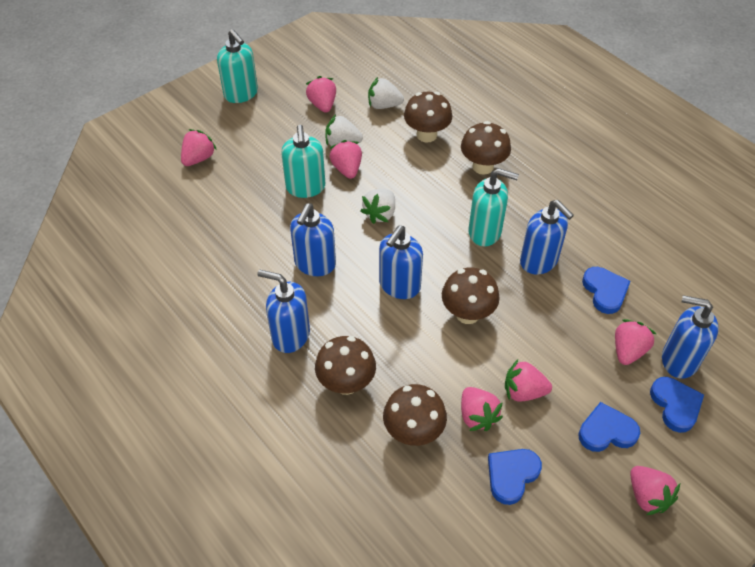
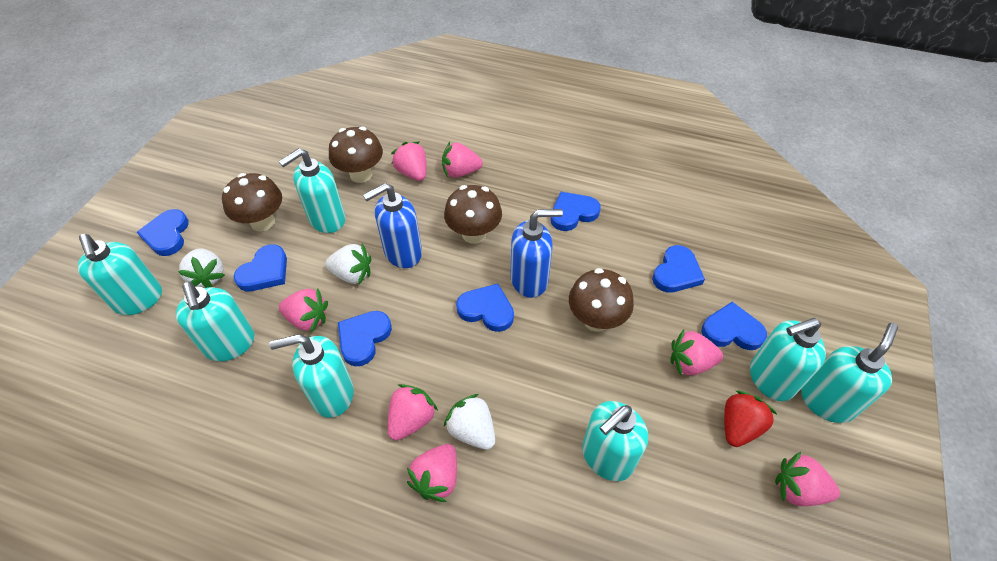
blue heart: [488,449,542,505] [578,402,640,452] [582,267,631,314] [650,377,704,433] = 4 -> [137,209,189,256] [233,244,287,291] [338,311,392,366] [456,284,514,332] [551,192,601,231] [652,245,705,293] [701,302,767,350] = 7
blue soap dispenser: [257,269,310,353] [290,203,336,276] [379,226,423,299] [520,200,574,274] [662,295,719,379] = 5 -> [363,183,422,268] [510,209,563,298] = 2
brown mushroom: [315,336,376,395] [383,384,447,446] [404,92,452,142] [442,267,500,324] [461,121,511,175] = 5 -> [222,173,282,232] [329,127,383,183] [444,185,502,244] [569,268,634,332] = 4
red strawberry: none = 0 -> [724,391,777,447] = 1
turquoise soap dispenser: [217,29,258,103] [281,125,325,198] [468,168,519,246] = 3 -> [78,234,162,315] [176,282,254,361] [269,334,354,418] [279,148,345,233] [582,401,648,481] [750,318,826,401] [801,322,898,423] = 7

